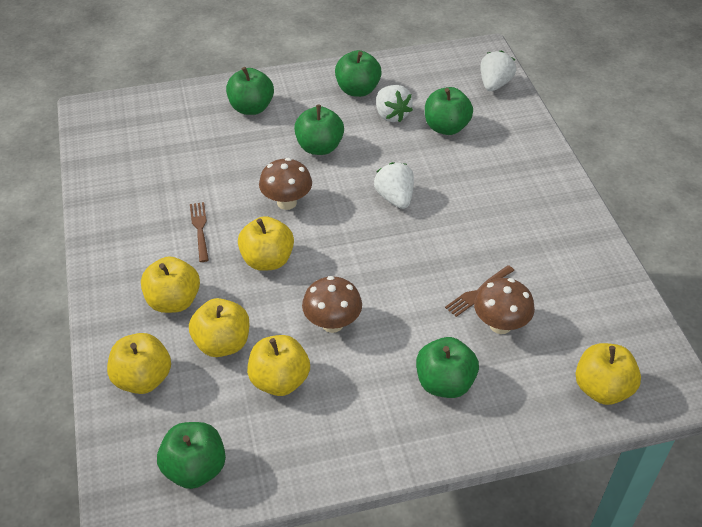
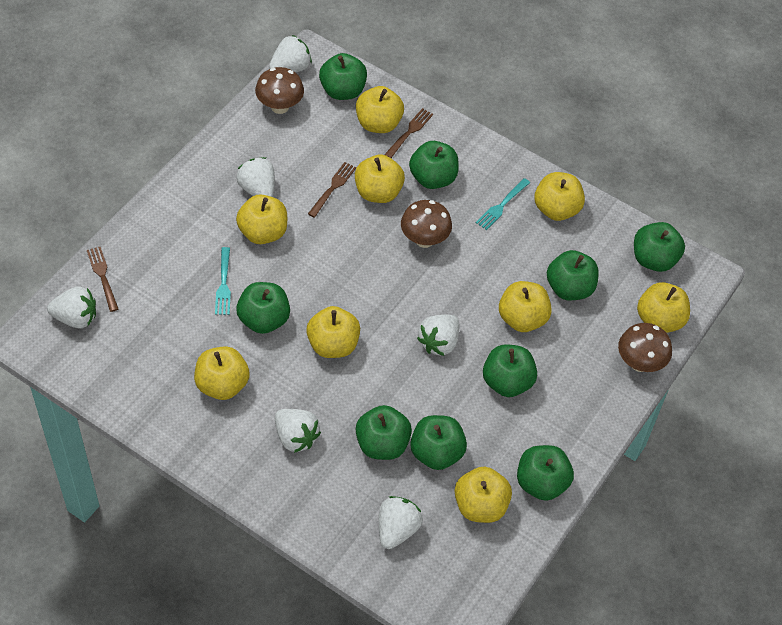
brown fork: [190,202,209,262] [445,265,515,317] = 2 -> [87,247,118,312] [308,162,356,218] [384,108,433,158] = 3
green apple: [157,422,226,489] [226,67,274,115] [294,105,344,155] [335,50,382,97] [416,337,479,398] [425,87,473,135] = 6 -> [236,282,290,334] [319,53,367,100] [356,405,412,460] [409,141,459,189] [410,415,467,470] [483,344,537,397] [517,445,574,501] [547,250,599,300] [634,222,685,272] = 9
turquoise fork: none = 0 -> [215,247,231,315] [476,178,530,230] = 2
white strawberry: [374,162,414,209] [376,85,413,122] [480,50,516,91] = 3 -> [47,286,96,329] [236,157,275,197] [269,35,312,72] [275,409,321,453] [379,496,423,549] [417,314,459,356] = 6
yellow apple: [107,333,171,394] [141,256,200,313] [189,298,249,357] [238,216,294,271] [247,335,310,396] [575,343,641,405] = 6 -> [194,346,250,400] [236,194,287,244] [306,306,360,358] [355,154,405,203] [356,86,404,133] [455,467,512,523] [499,281,552,332] [534,172,585,221] [637,282,690,333] = 9

